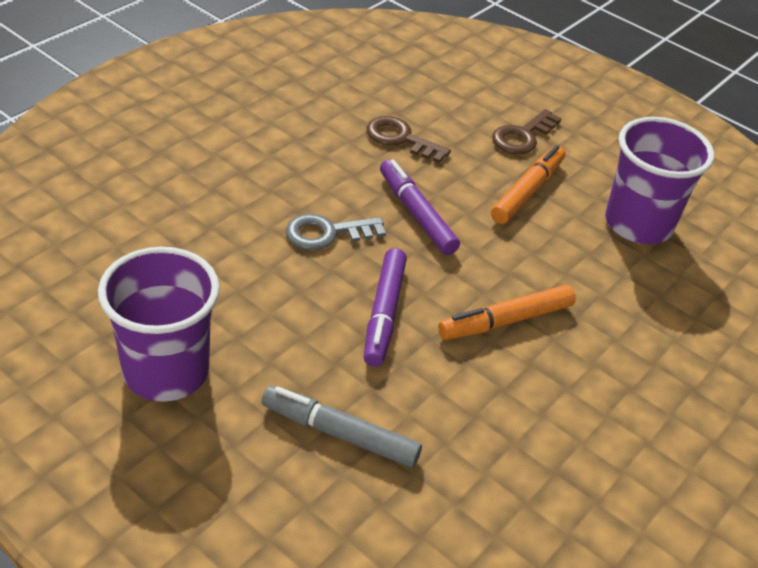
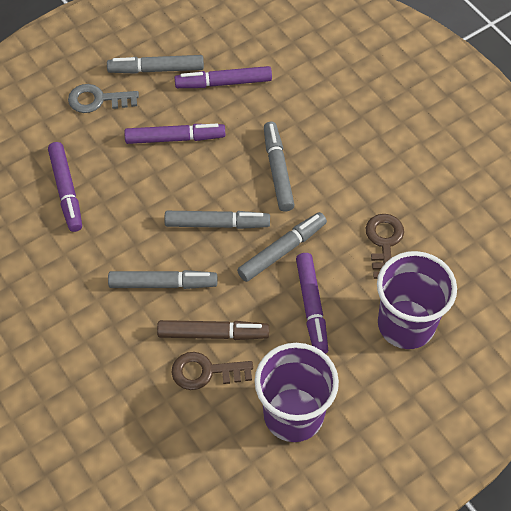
brown marker: none = 0 -> [157,320,269,340] = 1
grey marker: [262,386,422,467] = 1 -> [107,55,204,74] [108,270,217,289] [164,211,270,229] [237,212,327,282] [264,122,295,212] = 5
orange marker: [438,285,576,340] [491,145,565,224] = 2 -> none = 0
purple marker: [364,248,407,367] [380,159,460,255] = 2 -> [48,142,82,232] [124,124,225,144] [174,66,272,88] [296,253,328,354] = 4

